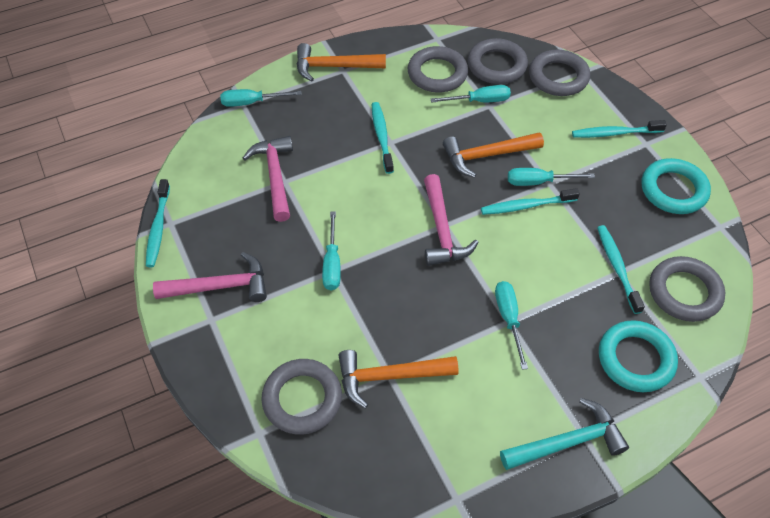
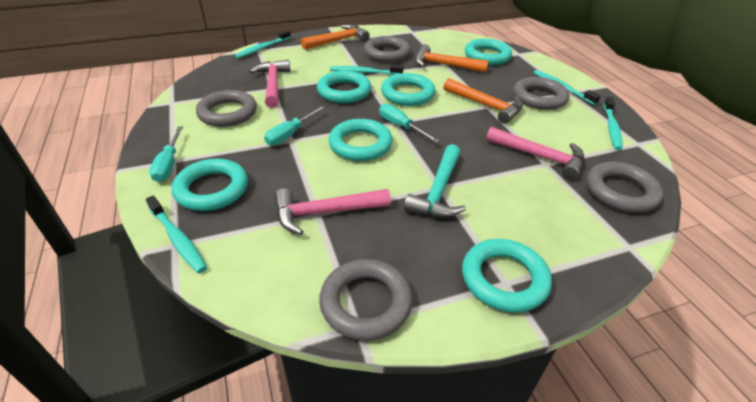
turquoise ring: [599,320,678,392] [642,158,711,214] = 2 -> [172,159,248,211] [317,71,371,103] [328,119,393,161] [381,73,436,106] [462,239,552,313] [464,39,512,65] = 6
turquoise screwdriver: [220,89,302,107] [322,211,341,290] [431,85,511,103] [495,281,528,370] [508,168,595,186] = 5 -> [149,126,183,182] [264,106,325,145] [379,103,439,142] = 3

